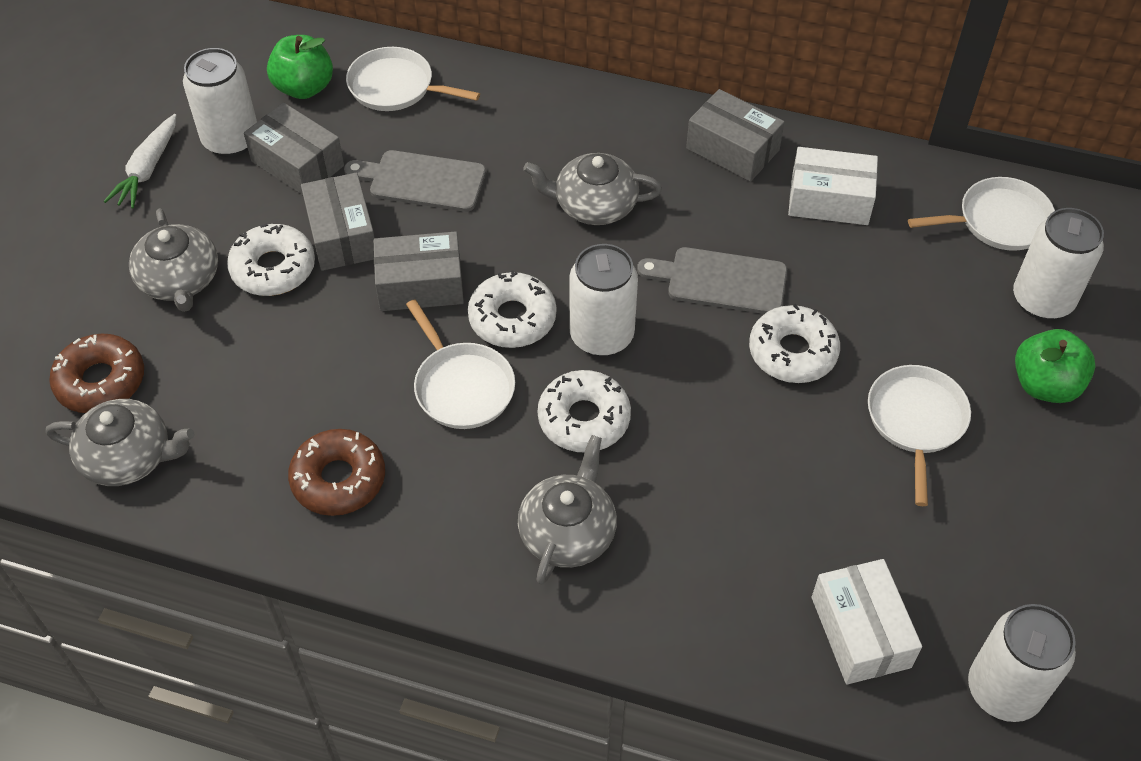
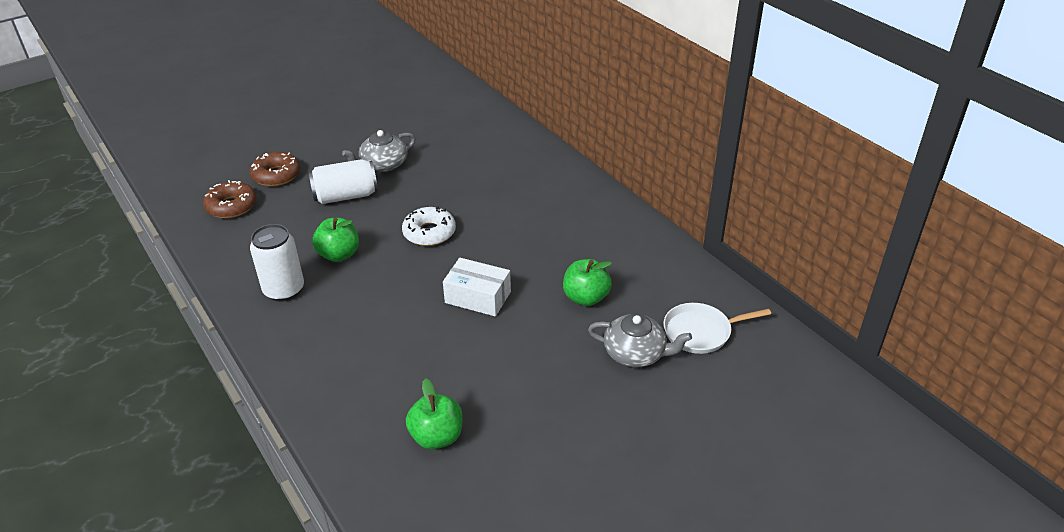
green apple: [267,35,333,99] [1015,329,1095,403] = 2 -> [312,218,359,262] [406,378,463,450] [563,259,612,306] = 3
grey box: [244,102,344,195] [301,173,375,271] [373,231,464,311] [686,89,784,182] = 4 -> none = 0
grey cutting board: [344,150,486,212] [637,247,787,314] = 2 -> none = 0
grey teapot: [46,399,195,486] [129,208,218,312] [518,435,617,585] [523,153,662,225] = 4 -> [342,130,416,172] [588,314,692,367] = 2
white box: [788,147,878,225] [812,559,922,685] = 2 -> [443,258,511,317] = 1
white can: [183,48,257,157] [569,244,638,357] [968,604,1076,722] [1013,208,1104,320] = 4 -> [250,224,304,302] [309,159,378,204] = 2
white carrot: [104,114,176,209] = 1 -> none = 0
white donut: [227,223,315,296] [468,270,556,348] [538,370,631,452] [749,304,840,383] = 4 -> [402,206,456,246] = 1
white pan: [346,47,480,111] [406,299,515,429] [868,365,971,506] [908,177,1055,251] = 4 -> [663,303,771,354] = 1

